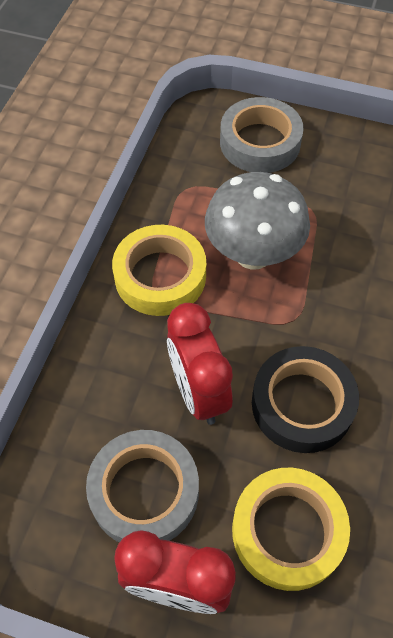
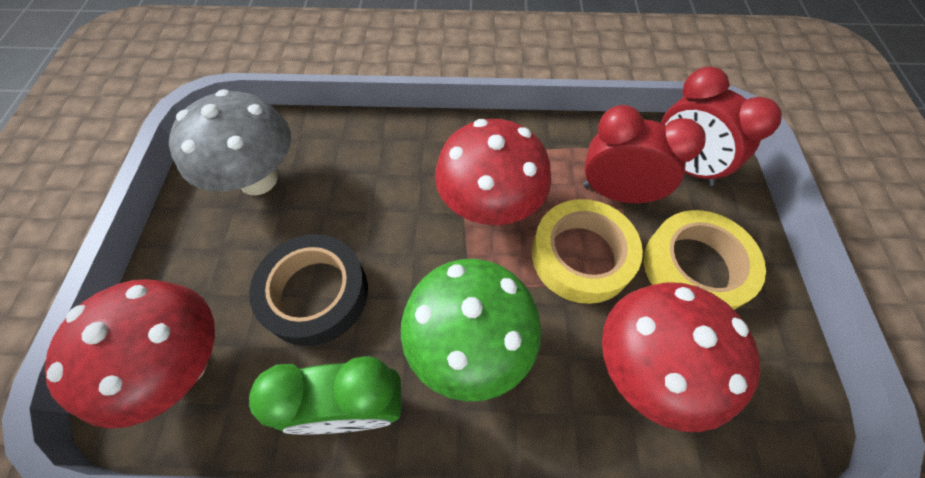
green clock: none = 0 -> [249,356,402,435] = 1
green mushroom: none = 0 -> [401,259,541,402] = 1
grey tape: [86,430,199,543] [220,97,304,173] = 2 -> none = 0
red mushroom: none = 0 -> [45,279,215,428] [435,119,551,225] [602,282,760,432] = 3

